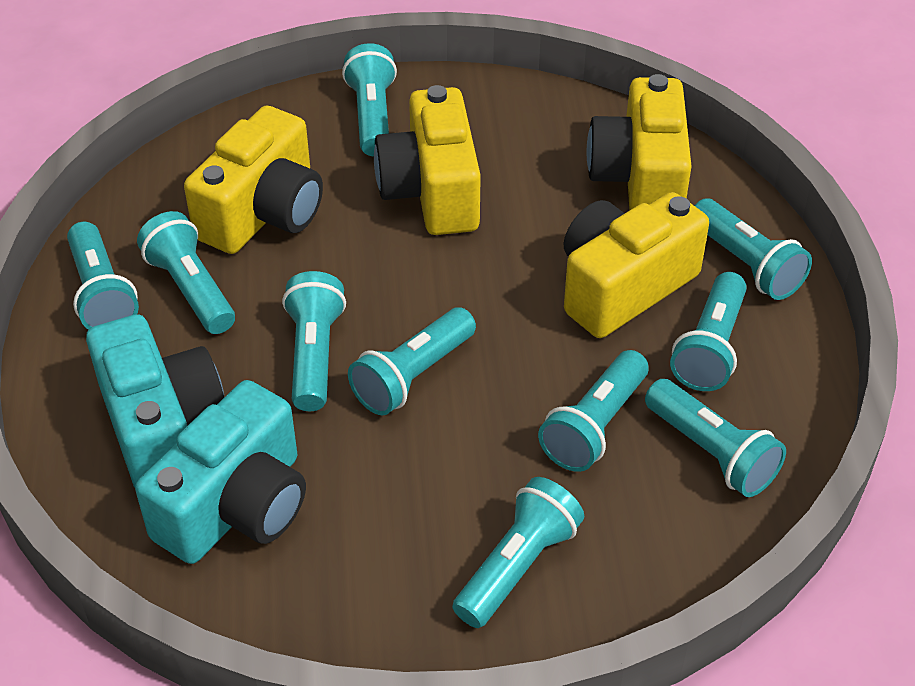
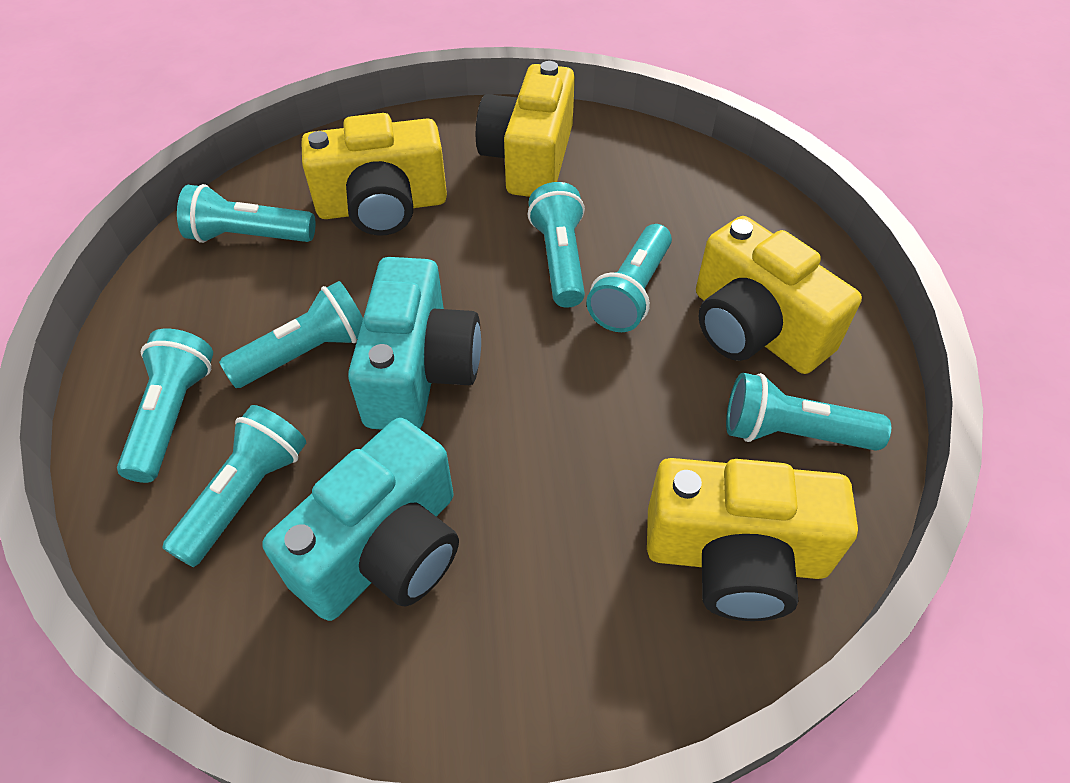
turquoise flashlight: [67,222,139,330] [137,211,235,334] [282,271,346,411] [342,43,397,156] [348,307,476,415] [452,477,584,628] [538,350,649,472] [645,379,786,497] [670,272,747,391] [694,198,812,300] = 10 -> [117,329,213,483] [162,405,306,567] [177,184,315,243] [219,281,363,388] [528,182,585,308] [586,224,672,332] [726,373,891,451] = 7

